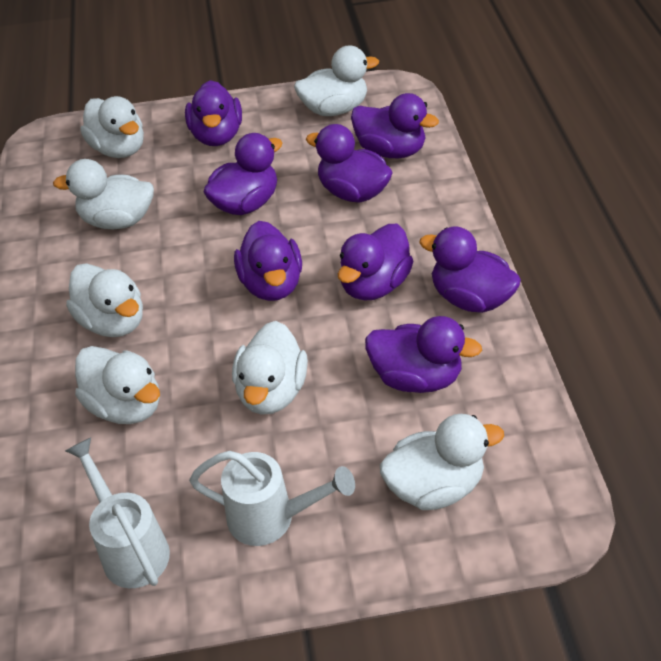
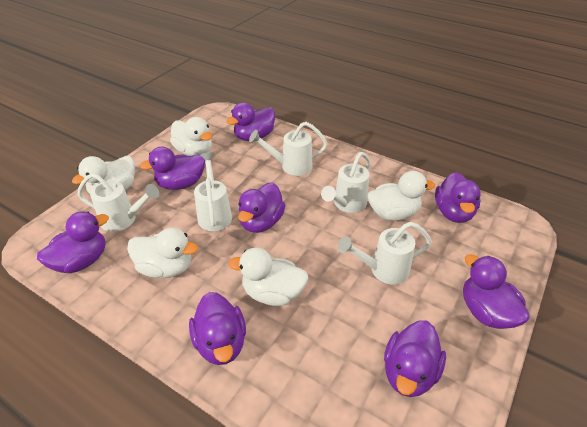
white duck: [53,159,154,229] [66,263,143,337] [75,346,160,424] [80,96,144,158] [232,321,308,415] [294,45,379,116] [380,414,504,510] = 7 -> [72,156,135,194] [127,228,198,278] [170,117,212,156] [228,248,309,306] [368,171,435,221] = 5
white watering can: [65,437,170,588] [189,451,355,546] = 2 -> [77,173,159,232] [194,152,232,231] [249,122,328,176] [321,152,370,213] [338,222,432,285] = 5

